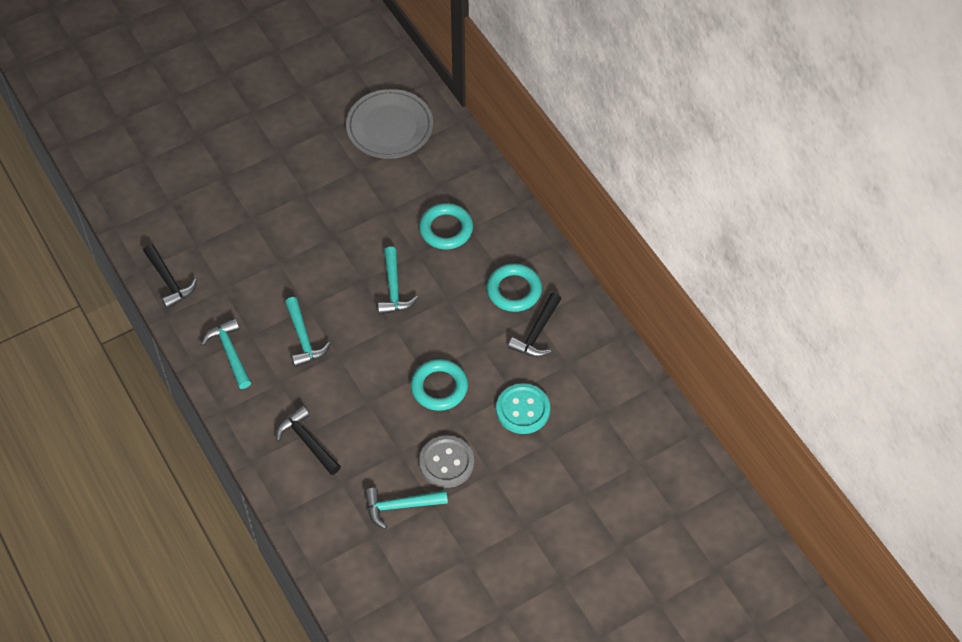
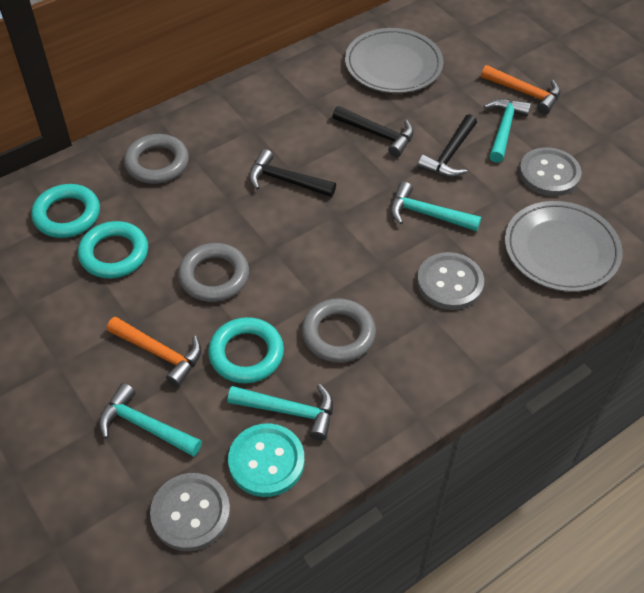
grey button: [419,436,474,488] = 1 -> [150,473,230,551] [417,252,484,310] [519,147,582,196] = 3
grey plate: [346,89,433,159] = 1 -> [345,28,444,93] [505,201,622,292] = 2
grey ring: none = 0 -> [124,134,189,184] [178,243,249,302] [302,298,376,363] = 3
orange hammer: none = 0 -> [107,316,201,387] [481,65,560,114] = 2

